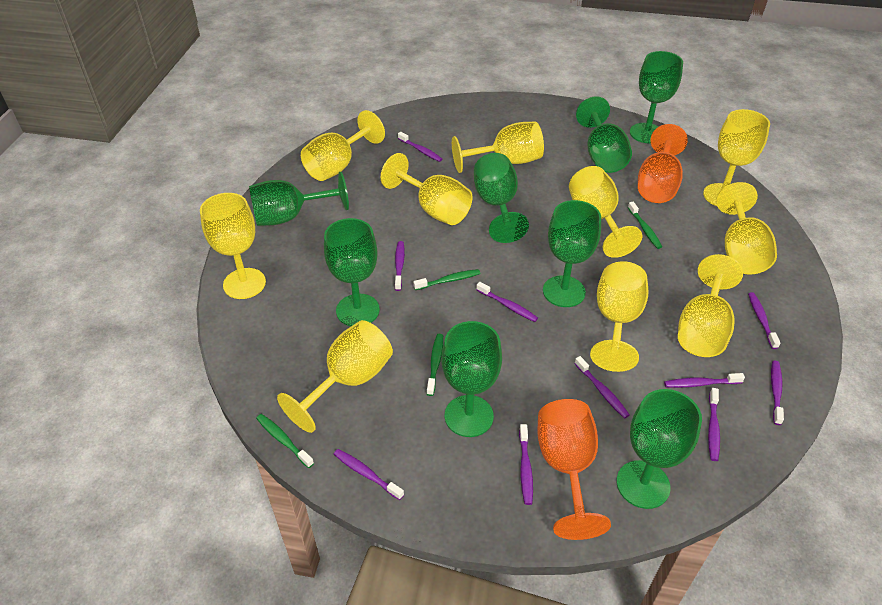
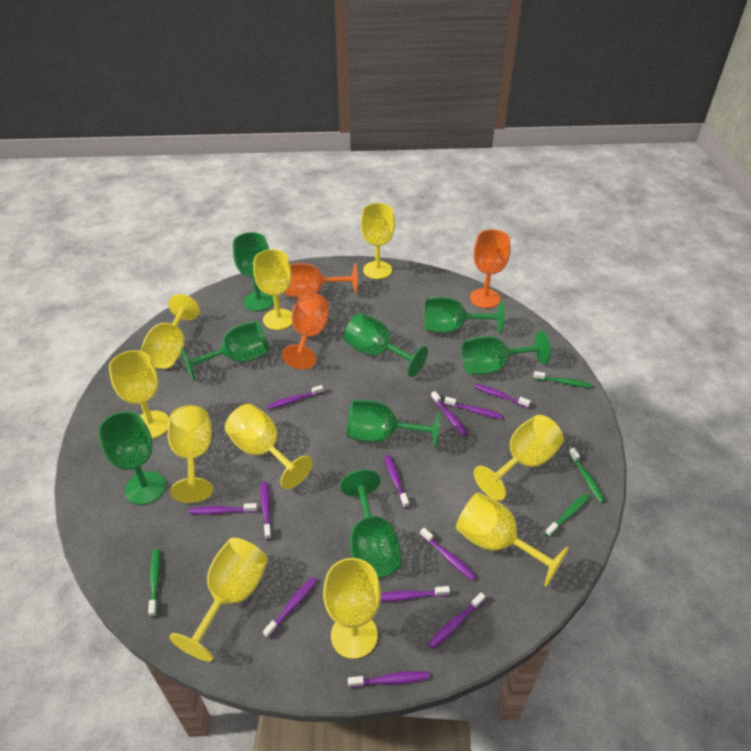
orange goblet: [538,399,611,540] [638,124,688,203] = 2 -> [282,292,329,370] [285,263,358,298] [470,229,510,308] = 3
purple toothbrush: [334,449,404,500] [395,241,405,291] [398,132,442,162] [476,282,538,322] [519,424,533,505] [574,356,629,418] [664,373,745,388] [708,388,720,461] [748,292,780,349] [771,361,784,425] = 10 -> [189,503,258,515] [260,482,272,540] [263,577,317,638] [267,385,323,409] [348,671,429,688] [381,586,450,601] [384,455,409,508] [420,528,476,581] [428,592,485,649] [431,391,467,436] [444,397,503,419] [474,384,531,408] = 12

